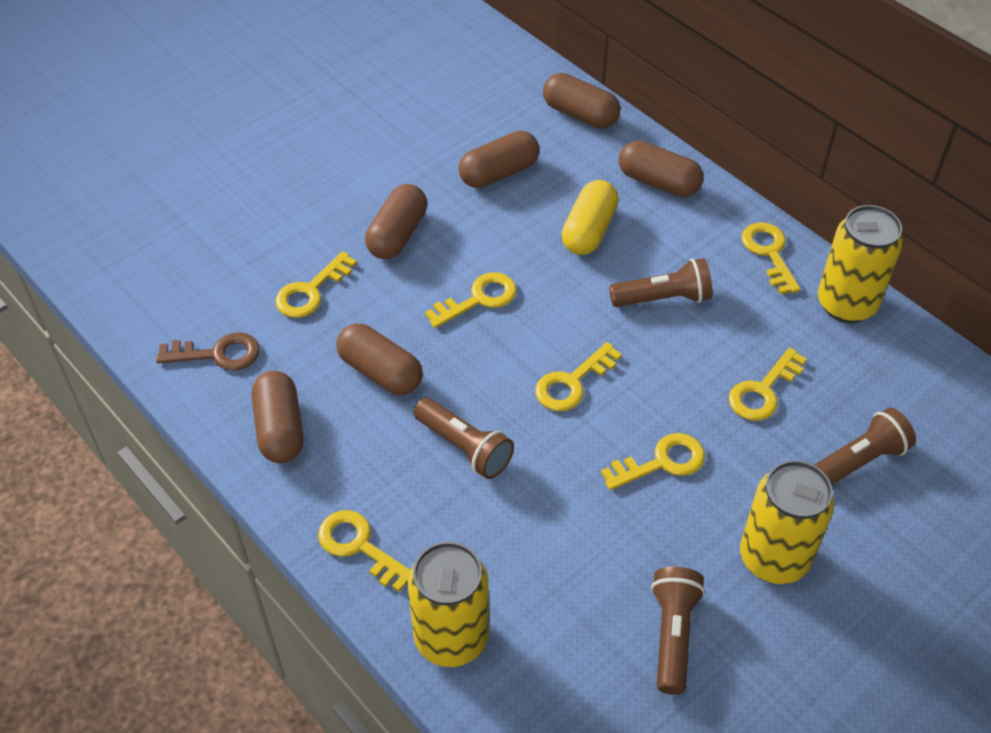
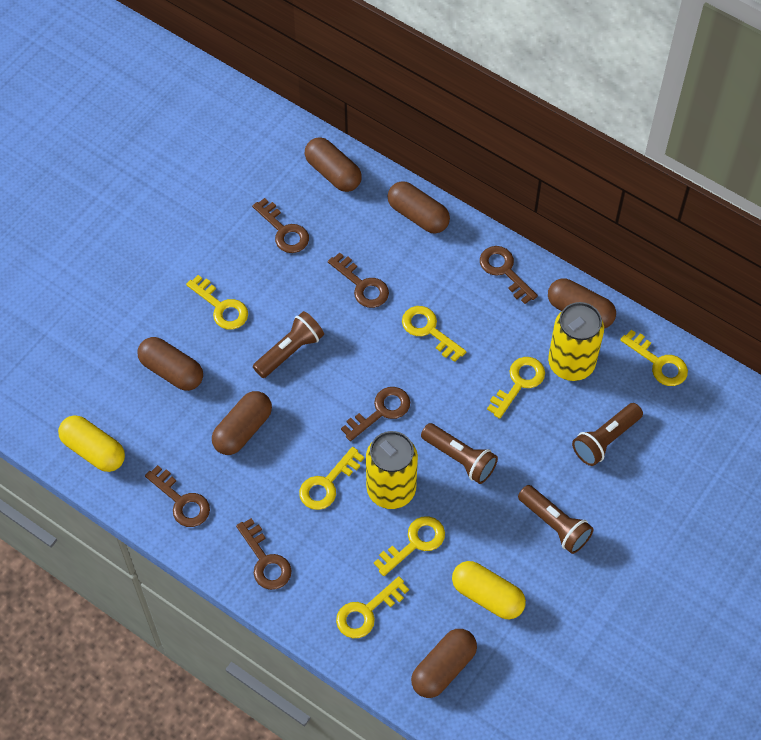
brown key: [156,332,260,371] = 1 -> [145,465,210,527] [236,518,292,590] [252,198,309,253] [328,252,389,308] [341,387,410,441] [480,246,538,304] = 6
yellow can: [408,542,489,667] [740,460,834,584] [818,205,903,323] = 3 -> [366,431,418,509] [548,302,604,381] = 2
yellow capsule: [562,180,619,255] = 1 -> [58,415,125,472] [452,561,526,619] = 2

